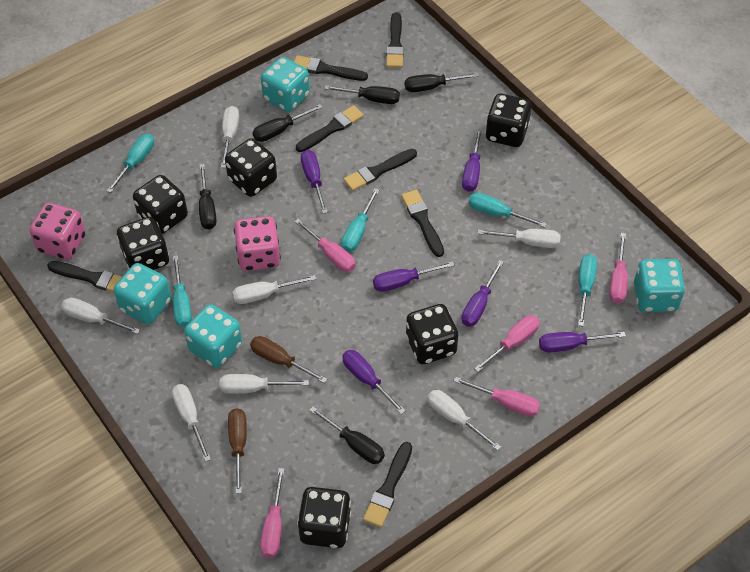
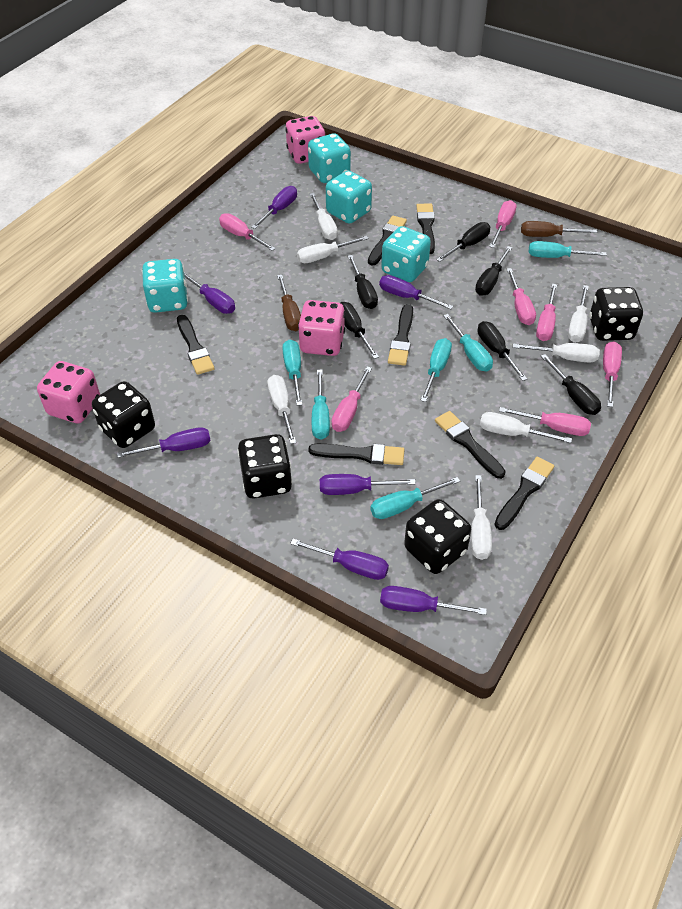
black dice: [117,217,169,270] [133,175,188,234] [225,138,277,197] [297,487,351,548] [406,304,458,364] [485,94,531,147] = 6 -> [92,381,155,448] [237,434,292,499] [404,499,471,574] [589,287,643,341] = 4
black screwdriver: [199,164,216,230] [253,104,323,142] [309,407,385,464] [325,85,400,104] [405,73,479,92] = 5 -> [341,302,379,359] [348,255,378,309] [436,222,490,262] [475,246,512,296] [478,321,527,381] [541,354,601,415] = 6
pink dice: [30,203,86,260] [234,216,281,271] = 2 -> [37,361,100,423] [285,116,325,164] [298,300,345,356] = 3
pink screwdriver: [260,468,285,558] [294,218,356,272] [454,377,540,417] [474,315,540,372] [609,233,628,303] = 5 -> [219,213,276,251] [331,366,372,432] [489,200,517,248] [499,407,591,436] [507,268,536,325] [536,284,557,341] [603,341,622,407] = 7
purple screwdriver: [301,150,328,214] [342,350,405,414] [373,261,454,292] [462,129,482,192] [462,260,504,327] [539,332,626,353] = 6 -> [117,427,210,458] [184,272,235,314] [251,186,297,229] [290,539,389,580] [320,474,416,495] [379,275,453,309] [380,586,487,615] = 7
turquoise screwdriver: [107,134,154,193] [173,255,192,327] [341,188,379,252] [469,193,547,228] [578,254,597,327] = 5 -> [282,339,302,406] [312,370,330,440] [370,477,460,519] [420,338,452,402] [443,314,493,372] [528,241,607,258] = 6

